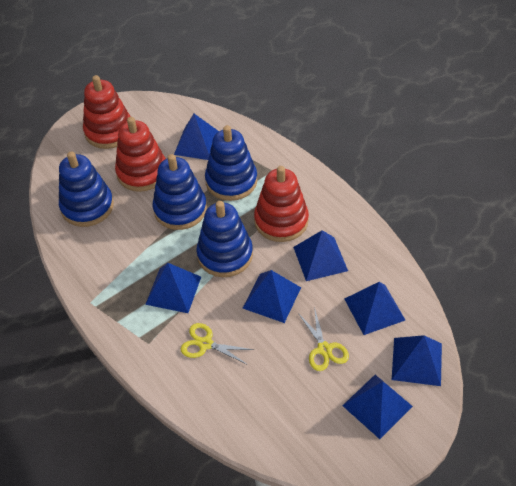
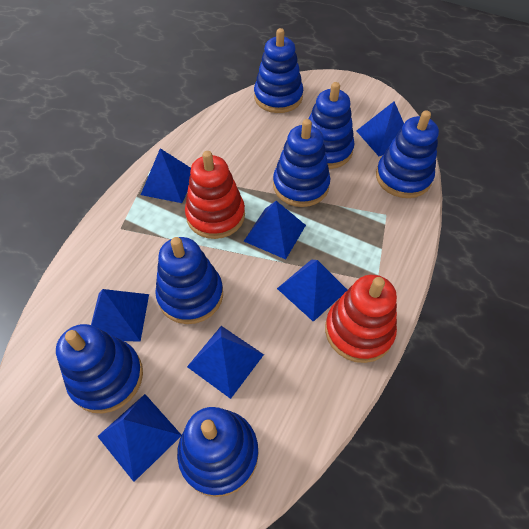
blue stacking toy: [59,151,114,227] [153,154,207,230] [196,201,253,277] [205,125,257,201] = 4 -> [56,324,143,414] [155,237,223,324] [177,407,259,497] [254,28,303,113] [273,119,330,207] [308,82,354,169] [376,110,439,198] = 7
red stacking toy: [83,75,131,149] [115,117,166,192] [254,166,309,242] = 3 -> [185,151,245,239] [325,275,397,363] = 2
yellow scissors: [181,323,254,365] [298,307,349,371] = 2 -> none = 0

